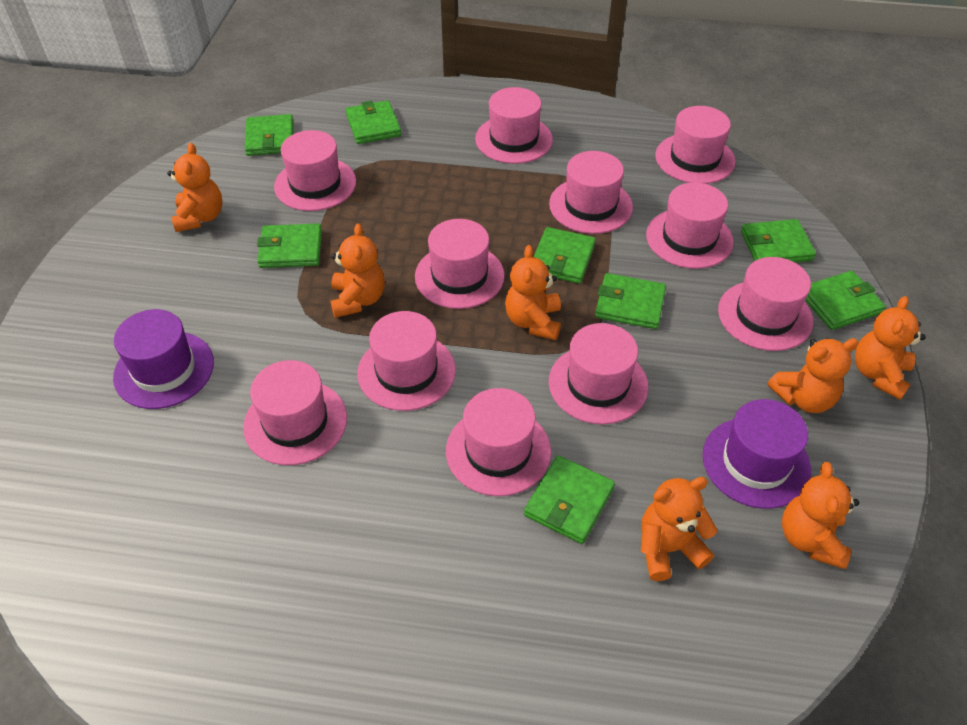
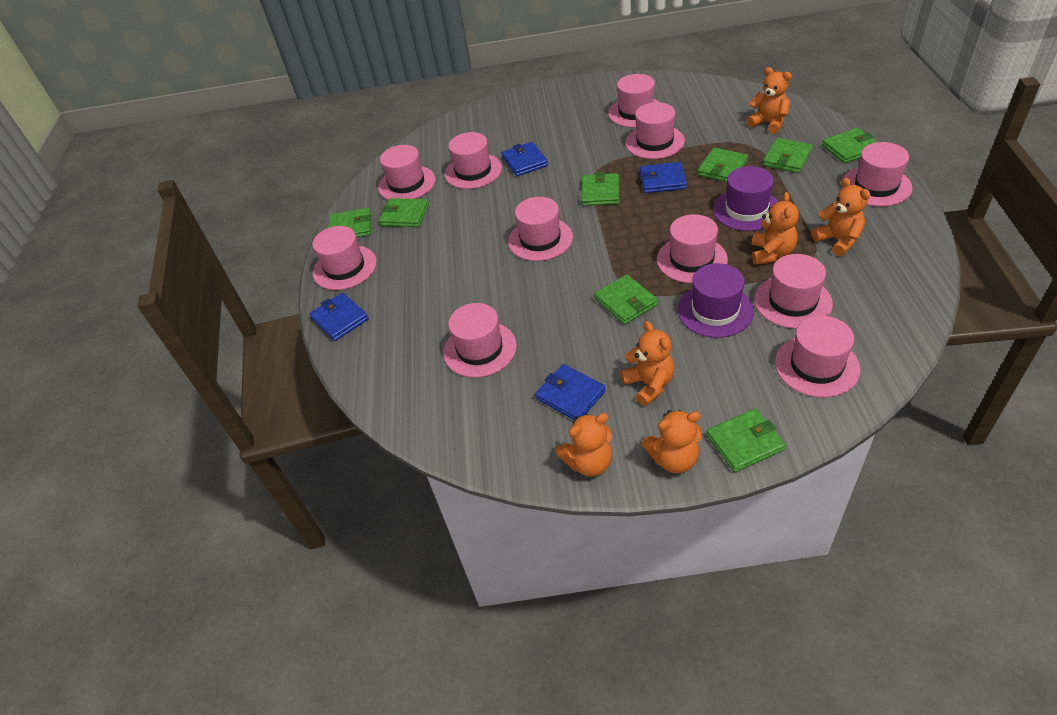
blue wallet: none = 0 -> [309,293,369,341] [502,142,548,176] [535,364,606,420] [640,162,687,193] = 4
orange teddy bear: [167,143,222,232] [330,223,385,318] [505,245,561,340] [641,477,717,581] [767,338,859,413] [782,462,859,569] [855,296,926,400] = 7 -> [556,413,612,477] [620,321,674,406] [642,410,702,473] [746,67,792,134] [751,192,799,265] [812,178,870,256] = 6

